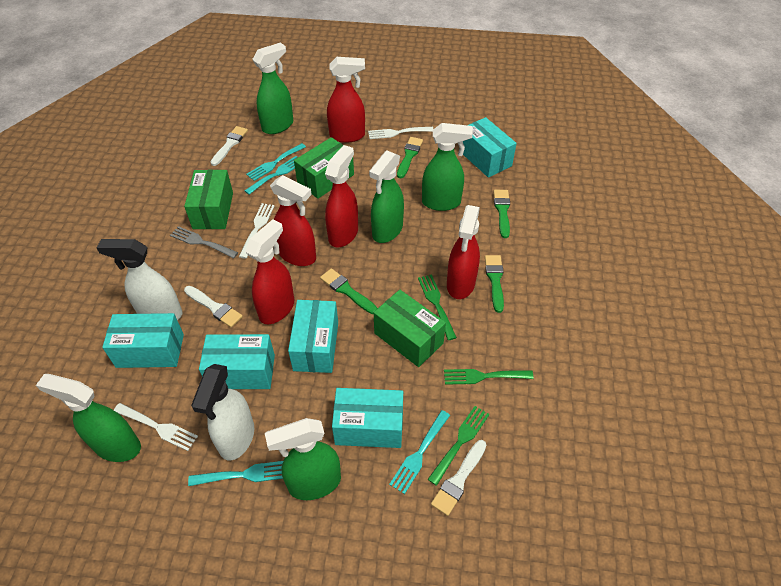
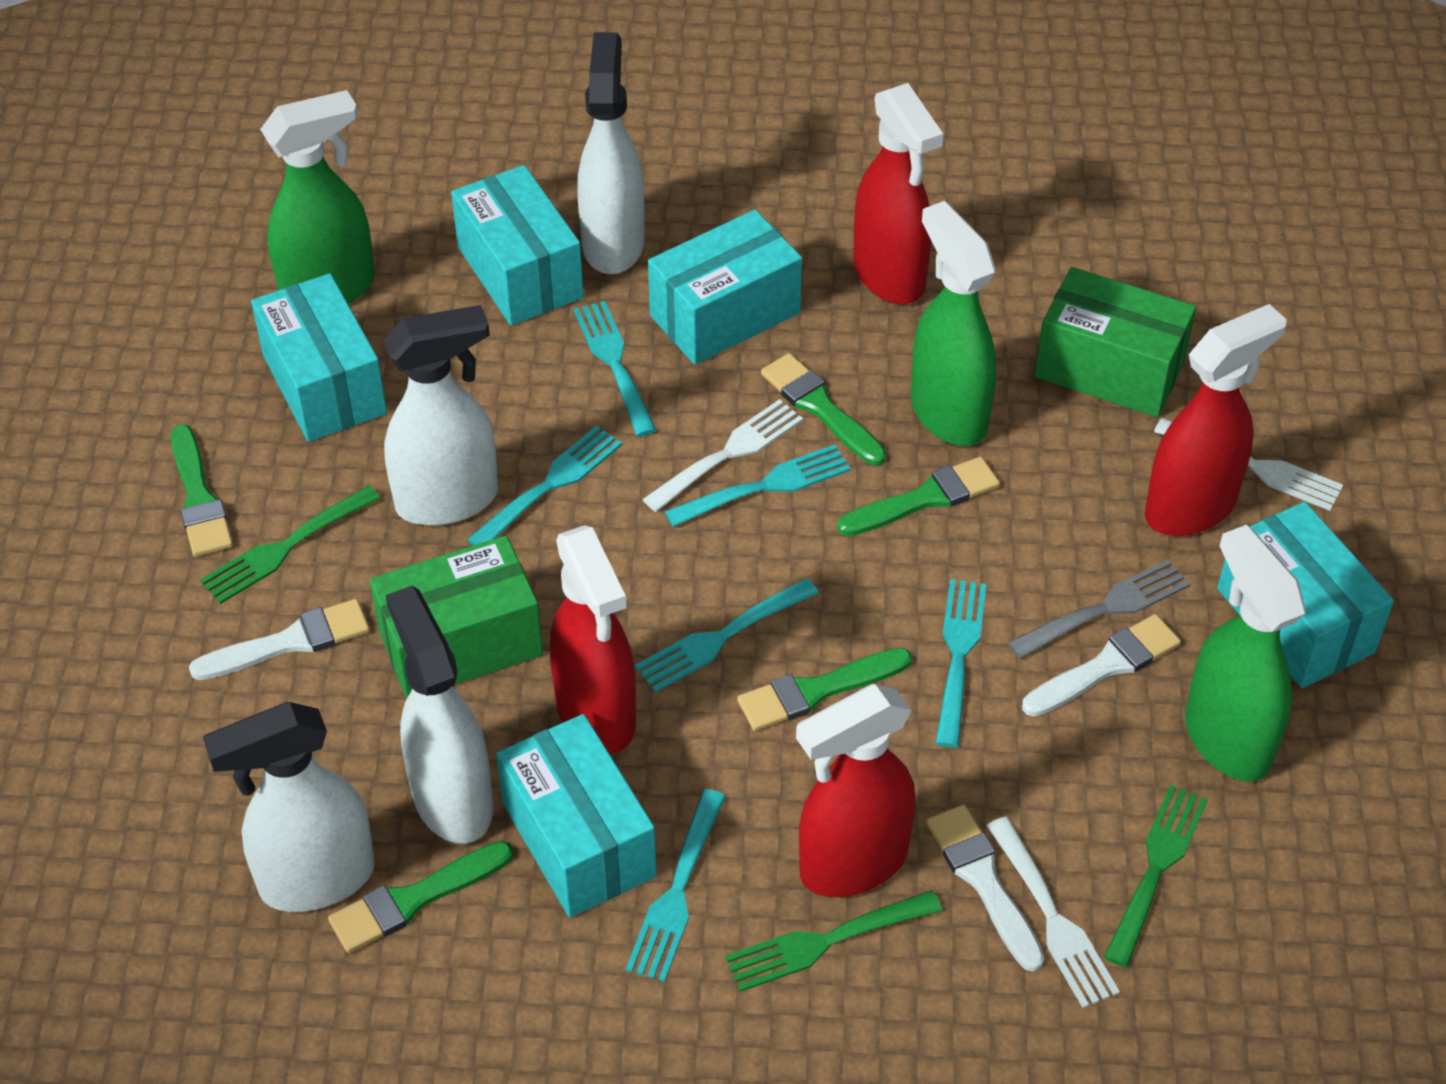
green box: [184,170,233,229] [294,137,354,199] [374,290,446,367] = 3 -> [370,535,543,699] [1034,267,1196,417] = 2
green brush: [320,268,377,314] [397,137,423,178] [485,255,504,313] [493,190,510,238] = 4 -> [171,424,233,556] [328,841,513,953] [737,648,912,731] [761,353,886,465] [837,456,1000,536] = 5
green spray bottle: [36,374,141,462] [252,42,293,134] [265,418,341,500] [369,150,404,243] [422,123,473,211] = 5 -> [260,90,375,304] [911,201,996,446] [1185,525,1306,782] = 3
red spray bottle: [245,219,294,324] [270,175,316,266] [325,145,358,247] [327,57,365,143] [447,205,480,299] = 5 -> [550,525,636,754] [796,684,916,897] [853,83,943,304] [1145,304,1287,536] = 4
turquoise fork: [188,461,283,486] [245,156,297,195] [246,143,306,181] [389,410,450,494] = 4 -> [467,425,622,545] [573,301,656,436] [626,789,726,982] [635,578,819,692] [664,444,851,527] [935,579,987,748] = 6
white spray bottle: [97,239,183,320] [191,364,254,461] = 2 -> [203,702,375,912] [384,305,498,526] [386,585,493,844] [577,32,645,274] = 4

